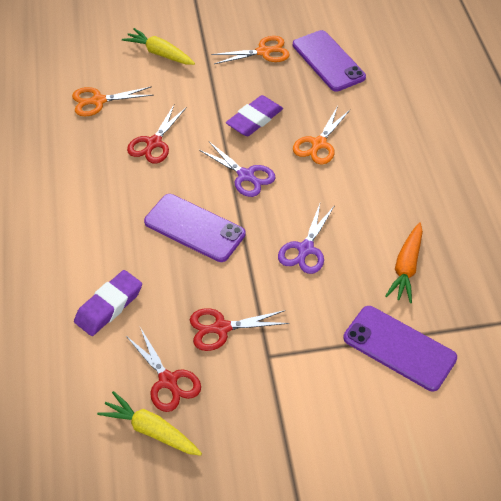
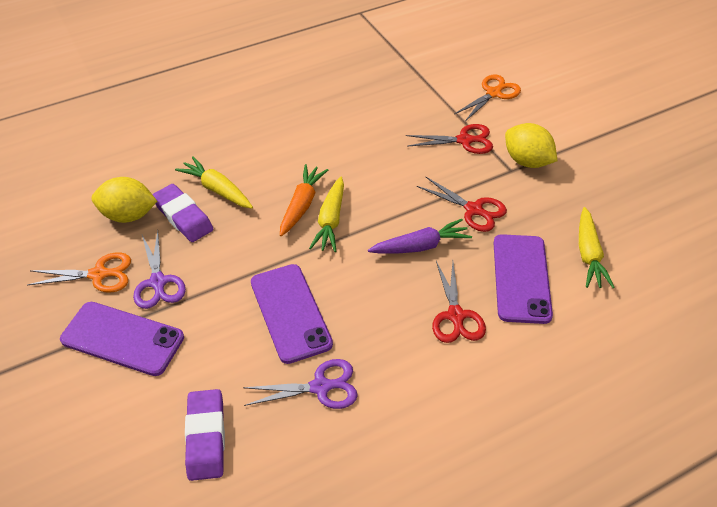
orange scissors: [72,86,154,116] [211,36,290,64] [293,106,350,164] = 3 -> [27,252,131,293] [454,75,521,121] = 2
purple carrot: none = 0 -> [368,219,472,254] = 1
yellow carrot: [97,391,202,456] [122,28,195,65] = 2 -> [175,156,253,209] [309,177,344,252] [579,207,615,288] = 3
yellow lemon: none = 0 -> [92,177,157,223] [505,123,557,168] = 2

